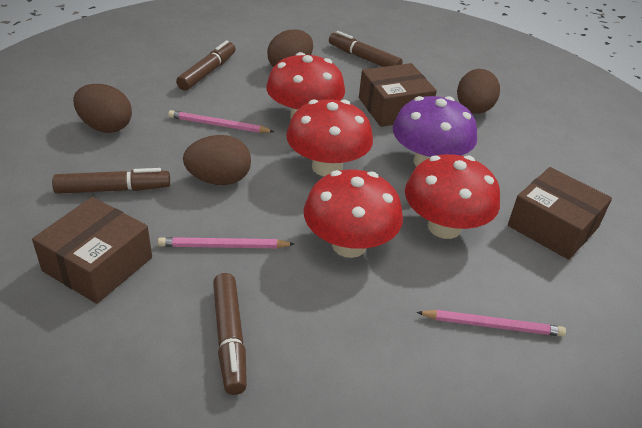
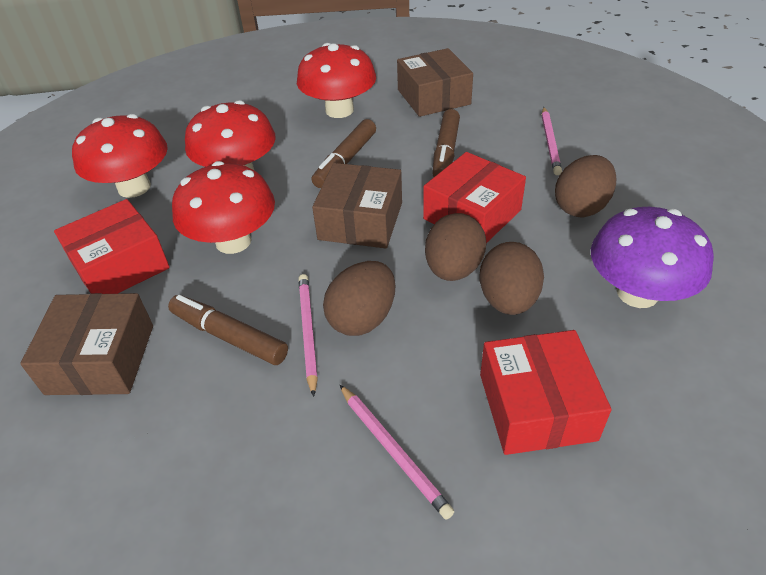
brown marker: [52,168,170,194] [176,40,236,91] [213,273,247,395] [329,31,403,67] = 4 -> [168,295,288,365] [311,119,376,188] [432,109,460,177] = 3
red box: none = 0 -> [54,199,170,294] [423,152,526,243] [480,330,611,455] = 3

